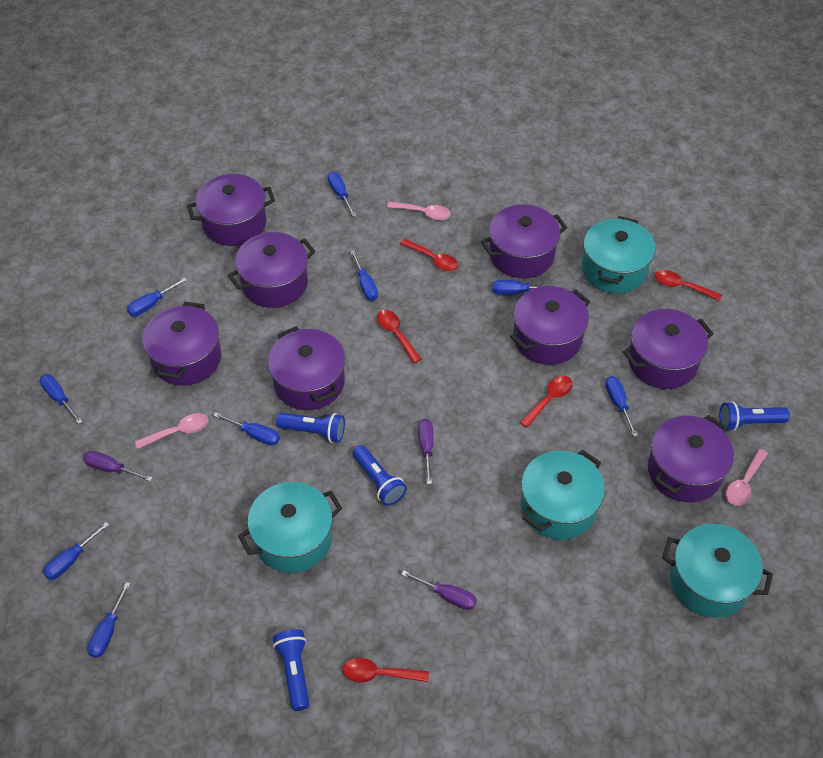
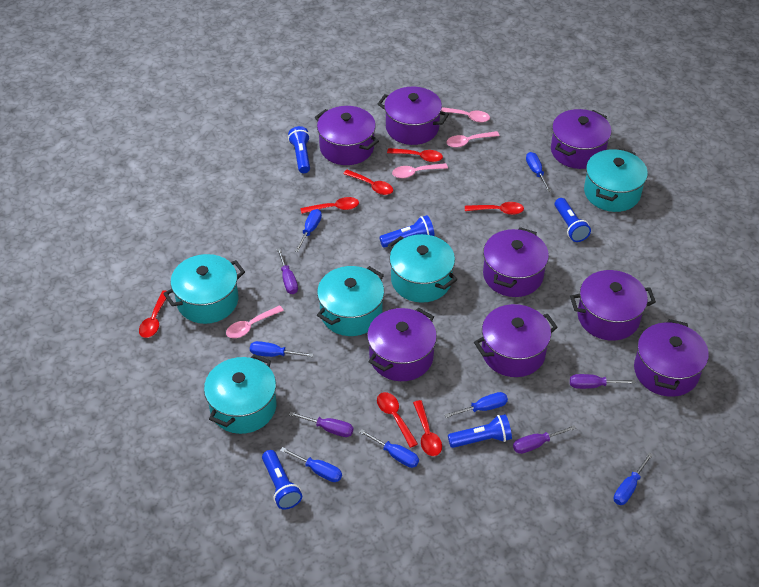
blue flashlight: [273,629,309,711] [276,412,345,443] [352,445,407,506] [719,401,790,431] = 4 -> [262,450,302,509] [288,126,310,173] [379,215,434,248] [448,414,512,448] [555,198,591,242] = 5
blue screwdriver: [40,374,83,424] [43,522,109,580] [87,582,131,658] [127,277,187,316] [213,412,280,445] [328,172,356,217] [350,250,378,301] [492,280,559,295] [605,376,638,437] = 9 -> [250,341,313,357] [280,447,342,482] [295,209,322,252] [359,429,419,468] [444,392,508,418] [526,152,551,192] [614,453,653,505] = 7
pink spoon: [135,413,209,449] [387,201,451,220] [726,449,768,506] = 3 -> [226,305,284,338] [392,163,448,178] [441,107,490,122] [447,131,499,148] = 4
purple screwdriver: [83,451,153,482] [401,570,477,610] [418,419,433,484] = 3 -> [277,249,298,294] [289,411,353,437] [513,425,576,454] [570,374,636,389] = 4
red spoon: [343,658,429,683] [377,310,421,363] [400,239,458,271] [520,376,573,428] [655,270,722,301] = 5 -> [139,290,169,338] [300,197,359,214] [343,170,393,195] [377,392,418,448] [387,148,443,162] [413,400,442,456] [465,202,524,215] = 7
turquoise pot: [238,482,342,573] [521,450,605,540] [582,216,656,294] [662,524,773,618] = 4 -> [163,254,245,324] [204,354,276,434] [317,266,384,336] [388,234,457,303] [584,148,648,212] = 5

